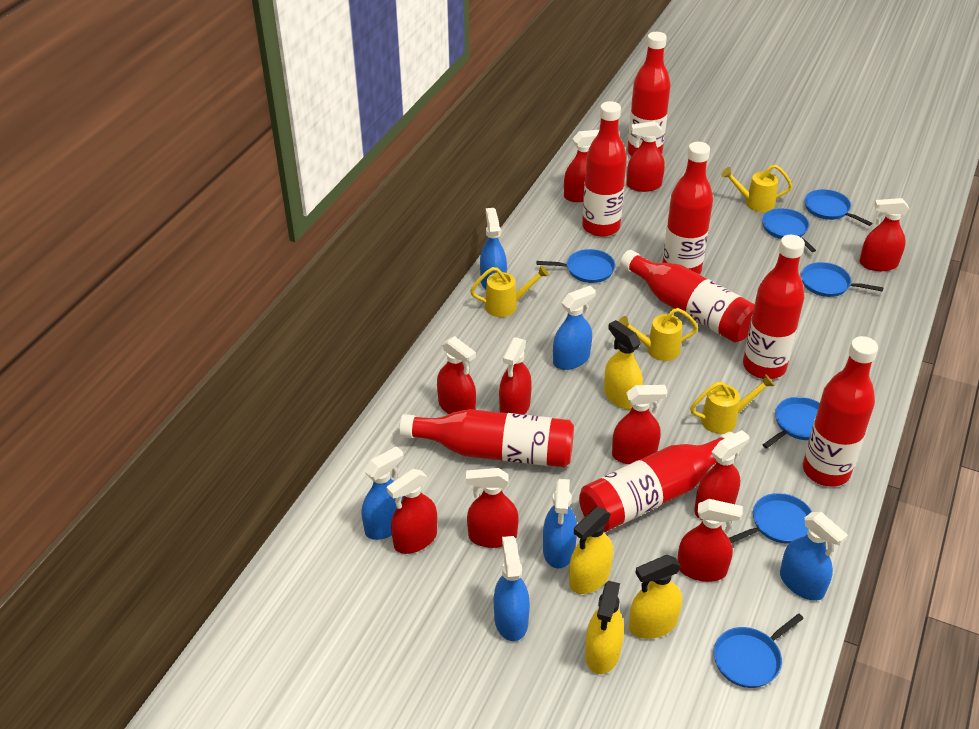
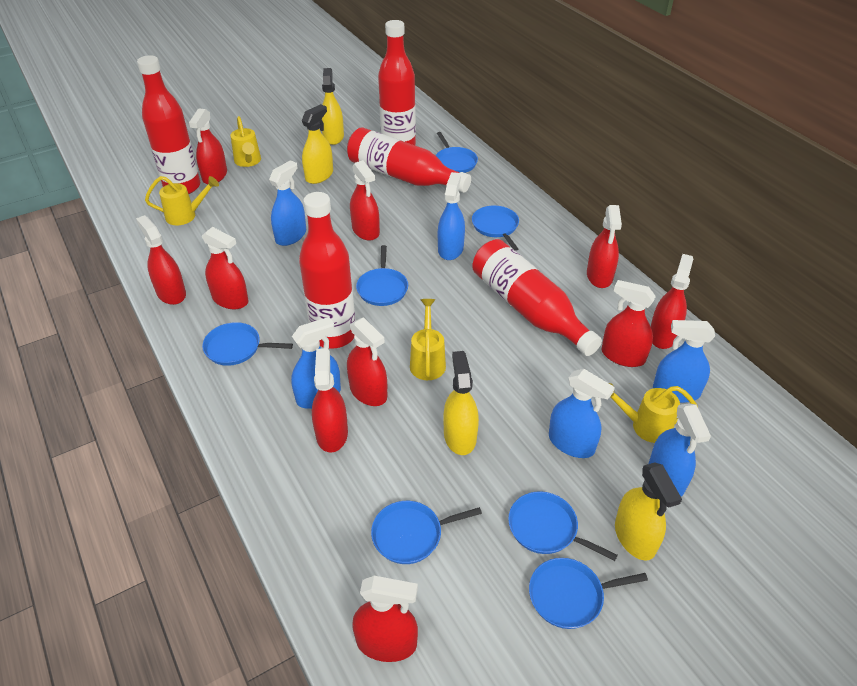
red bottle: [399,409,574,467] [579,432,741,532] [582,101,627,237] [620,250,755,342] [627,32,671,156] [662,142,713,274] [743,235,805,379] [803,336,878,487] = 8 -> [137,55,200,194] [299,192,356,349] [347,127,471,193] [378,20,416,145] [472,239,602,356] = 5

